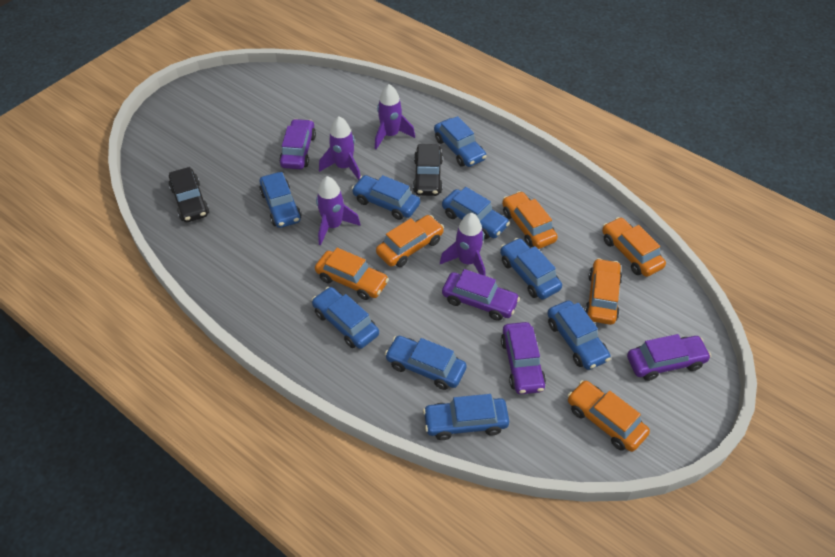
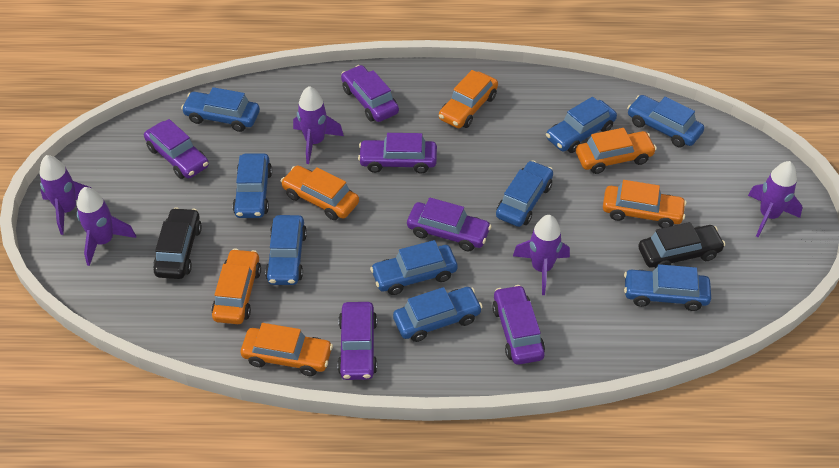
purple car: [279,119,316,169] [442,269,520,321] [501,322,546,394] [627,334,711,381] = 4 -> [144,119,209,179] [337,302,377,380] [341,65,399,122] [358,133,437,174] [407,198,492,251] [492,285,545,365] = 6
purple rocket: [316,176,361,245] [319,116,361,180] [375,84,415,149] [440,213,485,276] = 4 -> [40,155,91,235] [77,187,136,266] [293,86,344,164] [513,215,570,295] [748,161,803,237] = 5

